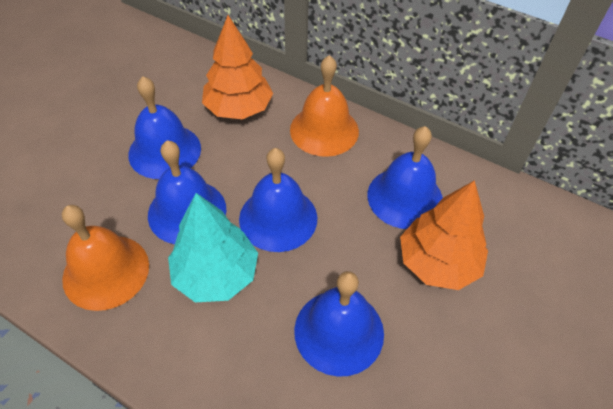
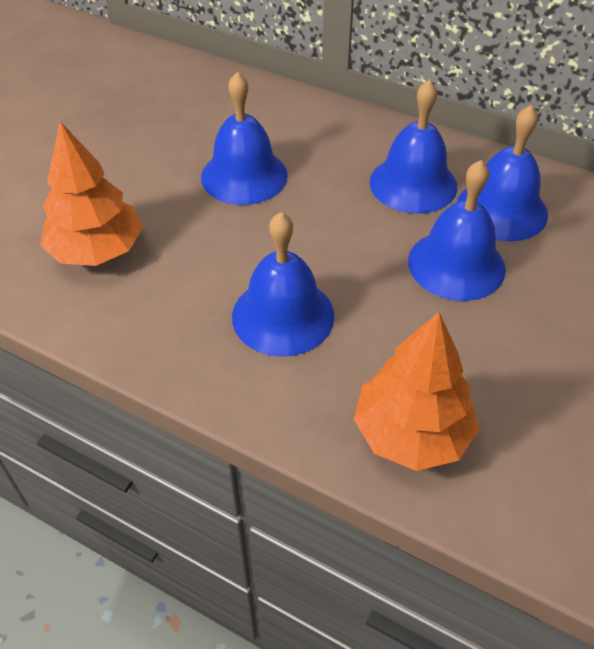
orange bell: [62,205,149,311] [290,55,359,157] = 2 -> none = 0
turquoise tree: [168,193,258,303] = 1 -> none = 0

